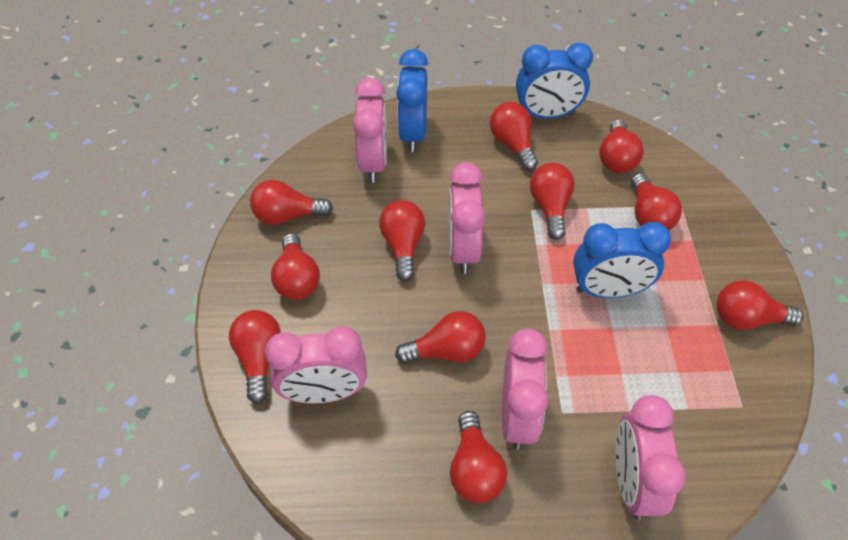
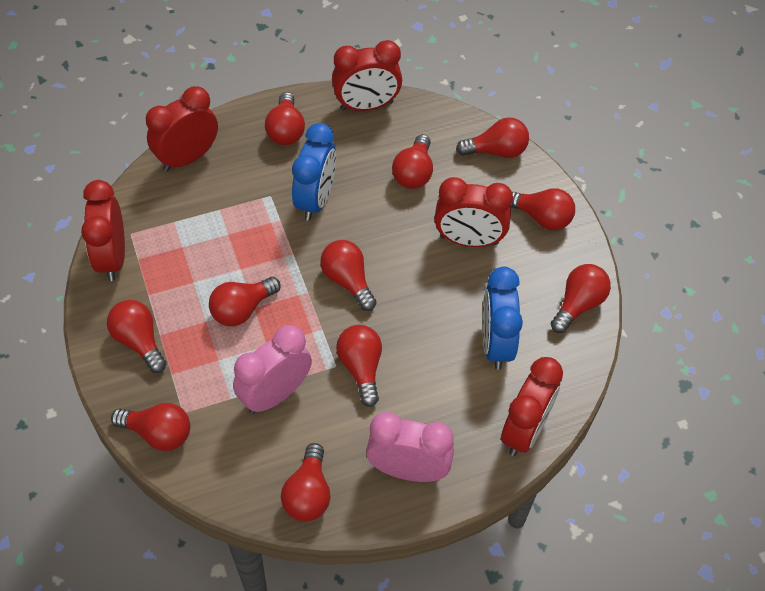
blue clock: [396,49,428,152] [516,43,593,119] [573,222,671,298] = 3 -> [292,123,336,221] [482,267,523,370] = 2
pink clock: [265,326,367,404] [353,78,387,183] [448,162,486,274] [502,328,549,450] [616,395,686,520] = 5 -> [233,325,312,414] [366,412,454,482] = 2
red clock: none = 0 -> [81,180,125,281] [146,86,218,171] [332,40,402,111] [435,177,513,247] [501,357,563,456] = 5

